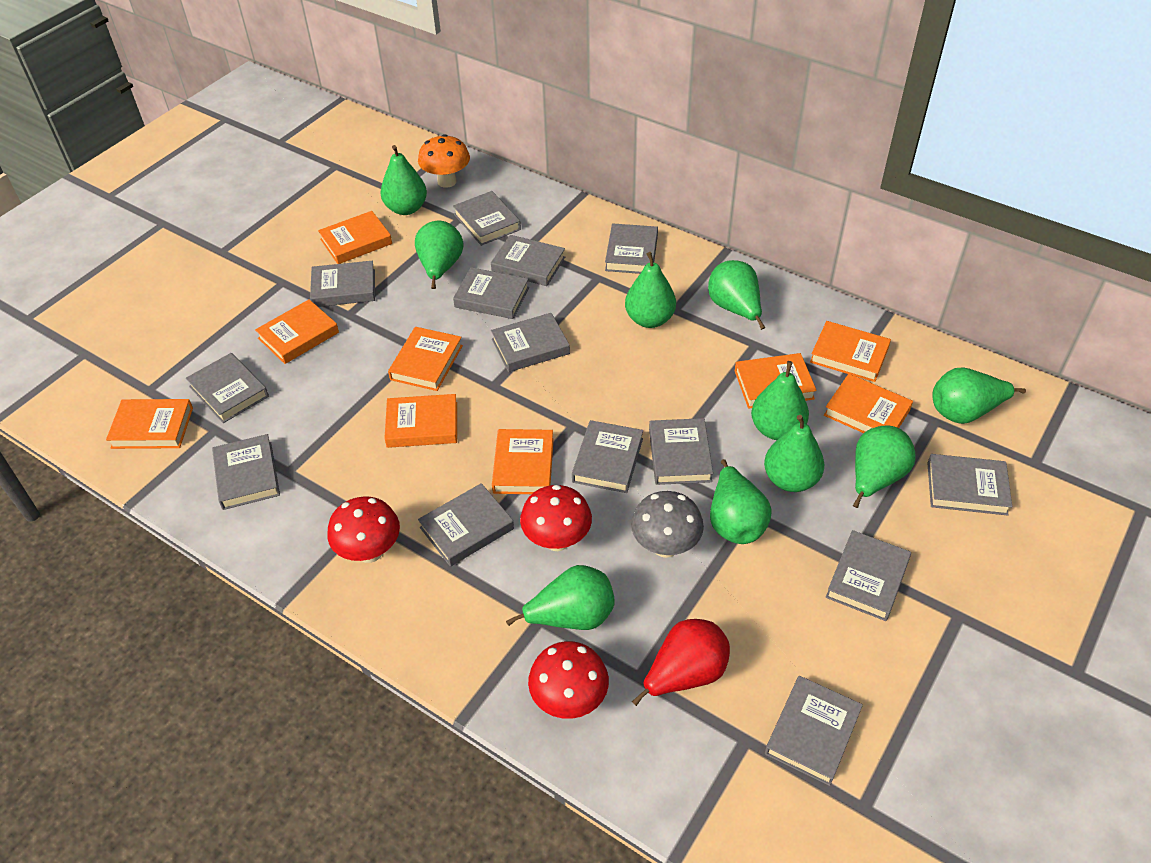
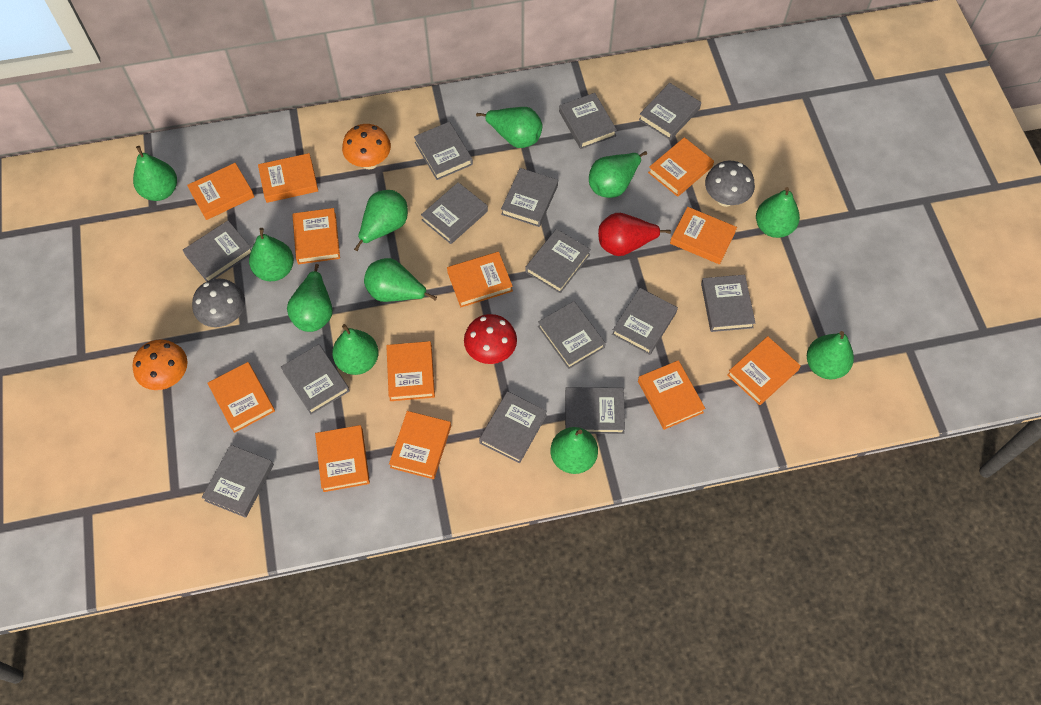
green pear: [380,145,427,215] [415,221,463,289] [506,565,615,630] [625,252,676,328] [708,260,765,330] [710,459,772,544] [751,361,809,440] [764,415,824,492] [853,426,916,508] [932,367,1026,424] = 10 -> [133,146,177,201] [249,228,294,281] [287,264,333,332] [332,324,379,375] [354,190,408,251] [364,258,437,302] [476,107,543,148] [550,427,598,474] [589,151,647,198] [756,187,800,238] [807,331,854,380] = 11
grey mushroom: [631,491,704,558] = 1 -> [192,278,245,327] [705,161,755,207] = 2
orange book: [106,399,193,449] [255,299,339,364] [318,211,392,264] [384,394,457,448] [388,327,463,391] [492,429,554,494] [735,353,817,409] [810,321,891,382] [824,374,913,433] = 9 -> [187,163,255,220] [207,362,275,433] [258,153,318,203] [292,208,340,264] [315,425,370,492] [386,341,435,401] [389,411,451,479] [447,252,513,307] [638,360,706,430] [648,137,714,197] [670,207,737,264] [727,336,801,405] = 12
orange mushroom: [418,134,470,188] = 1 -> [132,339,188,390] [342,124,391,170] = 2
red mushroom: [327,496,400,563] [520,485,592,551] [528,641,609,719] = 3 -> [464,314,517,364] = 1

